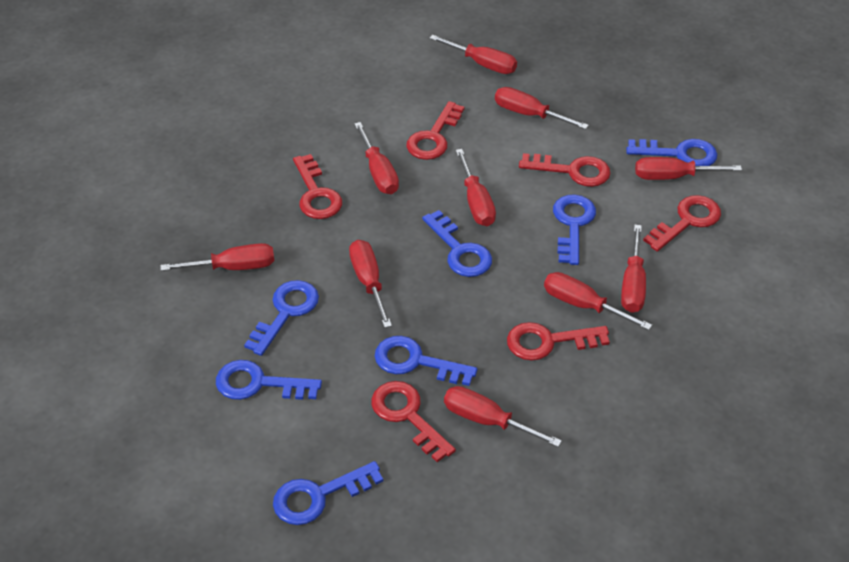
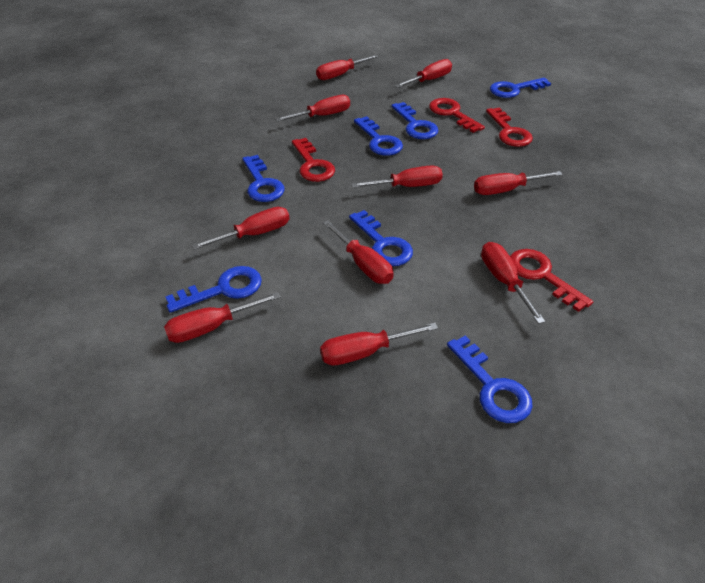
red key: [293,154,342,219] [371,381,456,462] [406,101,464,160] [507,322,610,361] [519,153,611,187] [643,195,721,252] = 6 -> [292,138,335,182] [429,98,485,133] [486,107,533,147] [510,249,593,312] = 4

